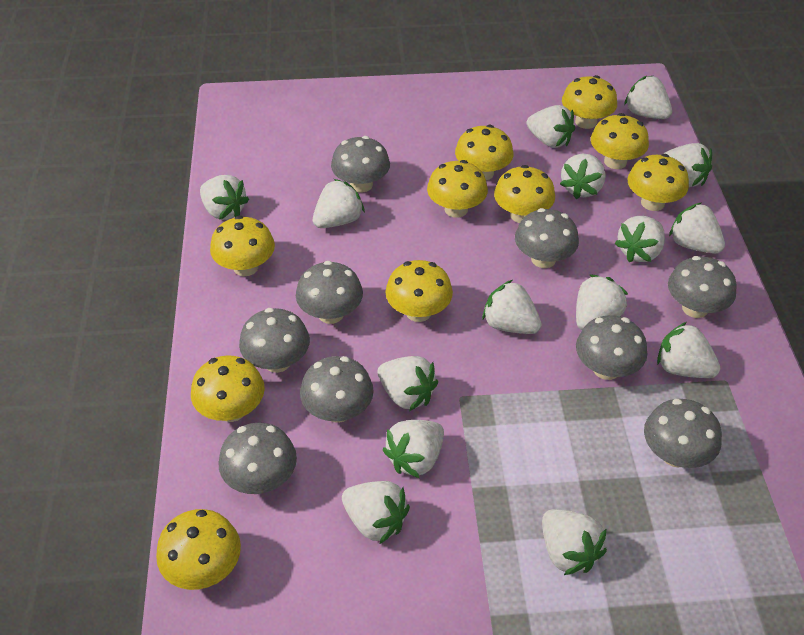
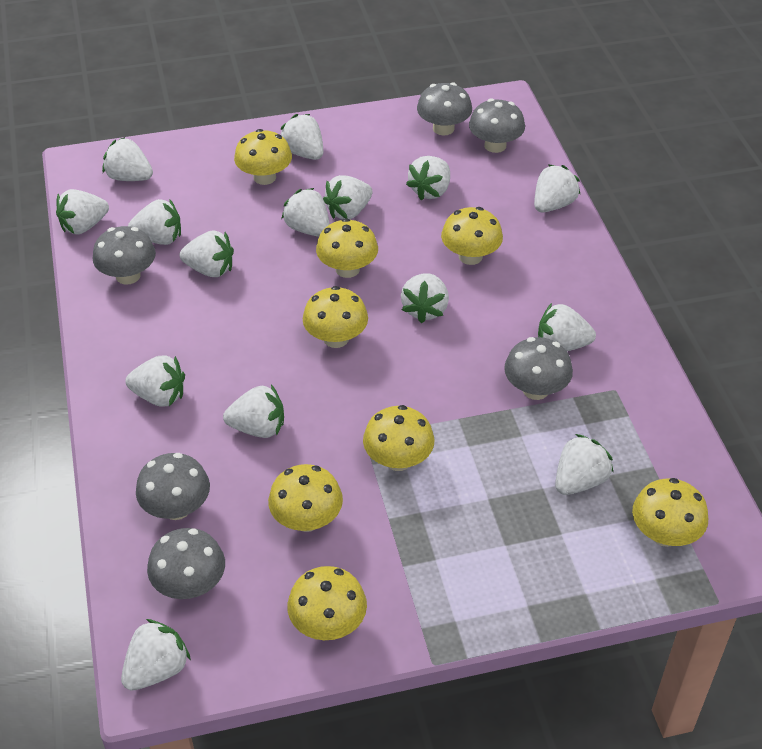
grey mushroom: [218,423,297,494] [239,308,310,373] [296,261,363,324] [300,356,374,423] [331,136,390,192] [515,208,579,268] [576,315,647,380] [644,399,722,468] [668,256,737,318] = 9 -> [93,226,156,285] [136,453,210,520] [147,528,225,599] [417,82,472,136] [469,98,525,153] [504,337,573,400] = 6
yellow mushroom: [156,509,241,590] [191,355,265,422] [210,216,275,276] [386,260,453,322] [427,160,488,218] [455,125,513,180] [494,165,555,223] [562,75,617,129] [591,113,649,169] [628,154,689,211] = 10 -> [234,129,292,185] [268,464,343,532] [287,566,367,640] [303,286,368,348] [316,218,378,278] [363,405,434,471] [441,207,503,265] [632,478,708,547] = 8

